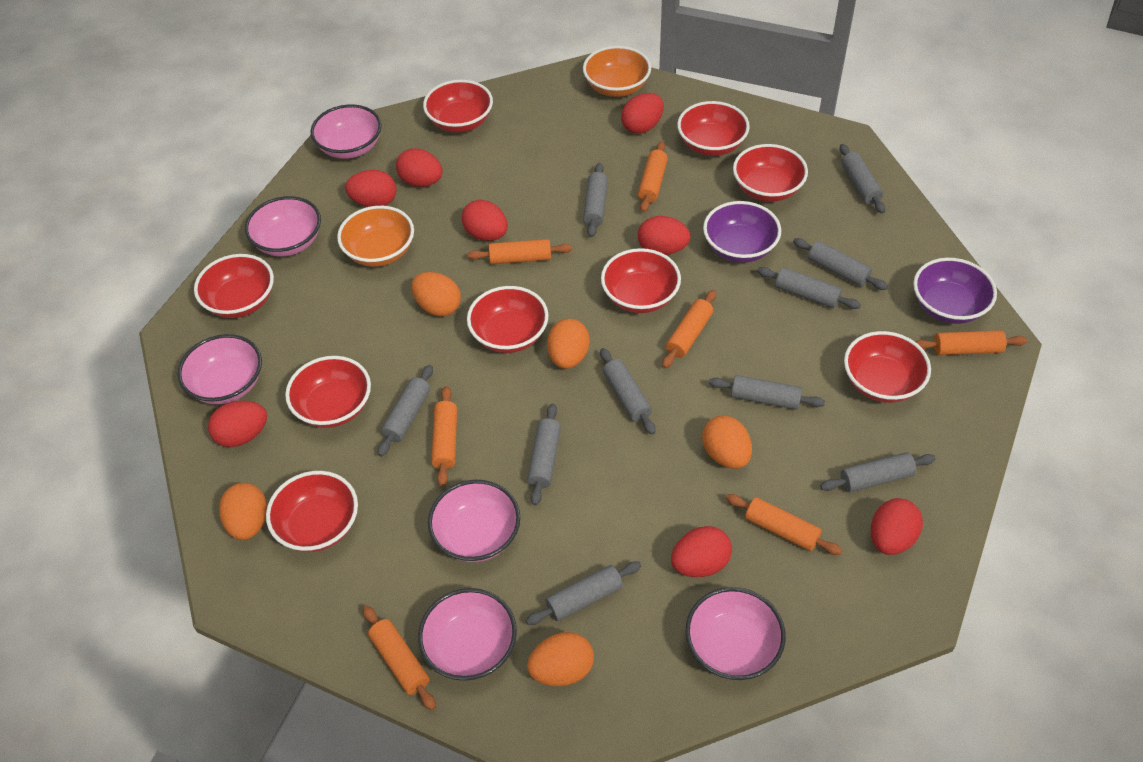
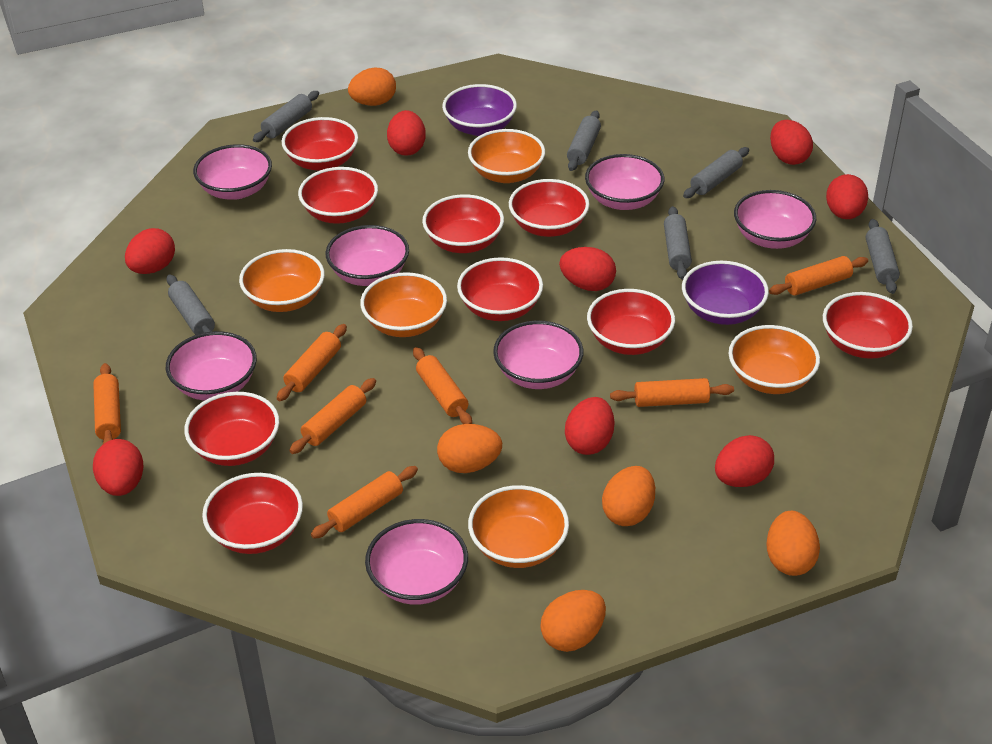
grey rolling pin: [378,365,433,457] [526,562,641,625] [527,403,561,506] [583,163,608,237] [600,348,656,435] [709,375,825,410] [757,267,861,309] [793,238,888,290] [820,452,936,492] [839,144,885,214] = 10 -> [167,275,215,335] [253,91,319,142] [567,110,601,171] [664,206,692,280] [683,147,749,198] [866,219,900,294] = 6
orange bowl: [337,206,414,267] [583,46,651,97] = 2 -> [239,249,325,312] [360,272,447,337] [468,129,545,183] [468,485,569,568] [728,325,820,394] = 5
pink bowl: [177,334,262,404] [245,196,321,257] [310,104,382,159] [418,588,517,681] [428,480,520,562] [685,587,786,680] = 6 -> [166,331,257,401] [193,144,272,200] [326,225,409,286] [365,519,468,605] [493,321,583,389] [585,154,664,210] [734,190,816,249] = 7

